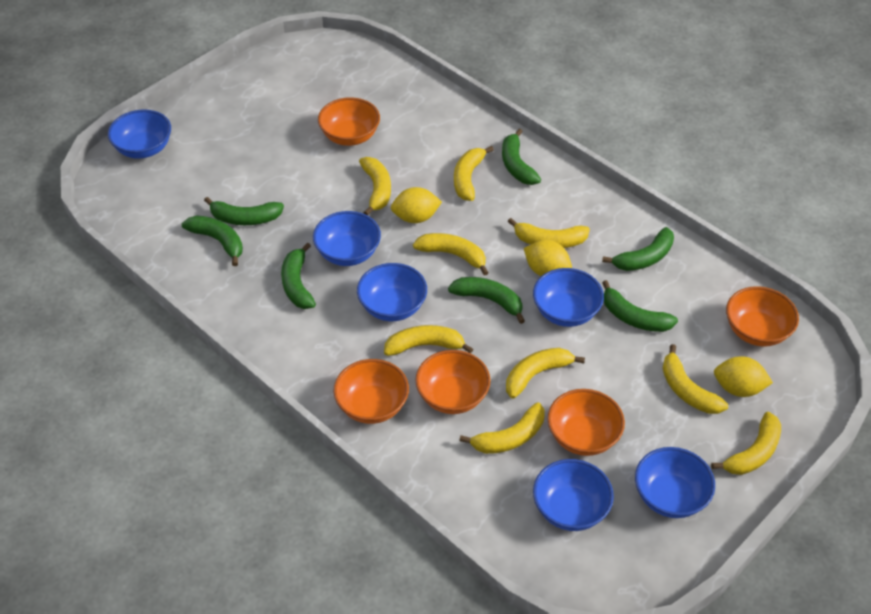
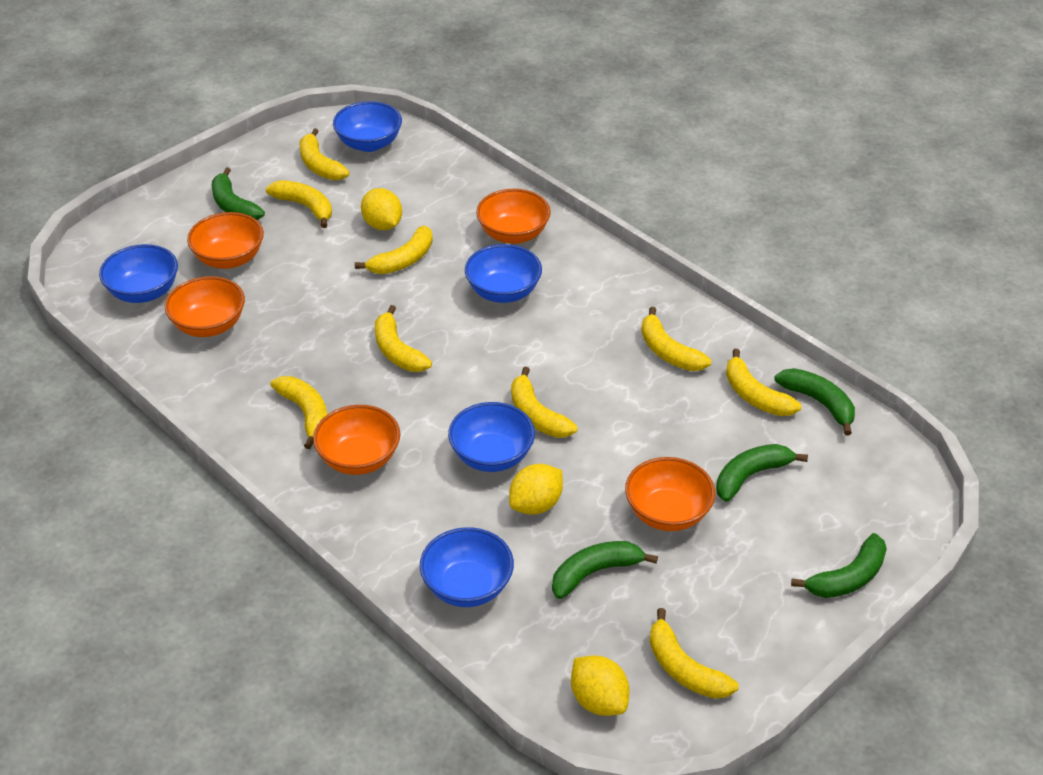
blue bowl: [108,110,171,158] [313,211,381,266] [357,263,427,321] [533,268,604,327] [533,459,614,531] [635,447,715,518] = 6 -> [99,244,178,303] [333,101,402,152] [420,527,514,607] [448,402,535,472] [465,244,542,303] = 5
green banana: [182,215,243,266] [204,197,284,225] [281,243,316,309] [448,277,525,324] [502,129,541,185] [602,227,674,271] [602,280,678,332] = 7 -> [212,167,265,220] [552,541,658,599] [716,444,808,502] [774,368,855,435] [791,533,887,598] = 5

